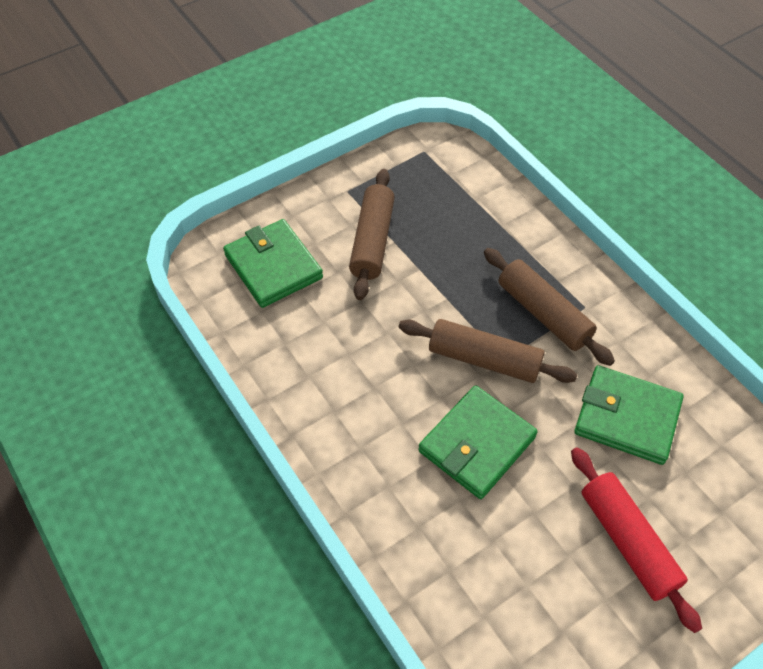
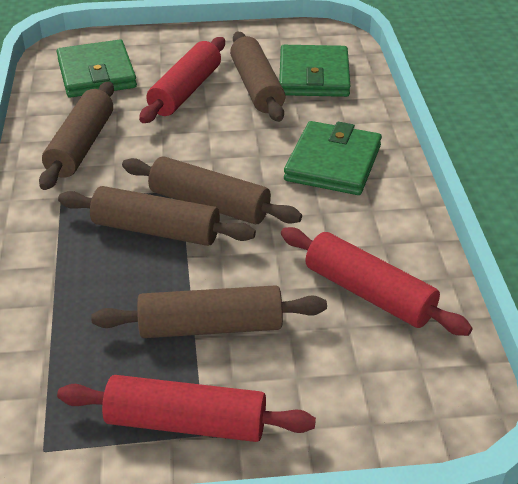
brown rolling pin: [349,169,395,300] [399,319,577,383] [484,248,615,366] = 3 -> [39,81,114,190] [58,186,256,246] [91,285,327,338] [122,156,302,224] [230,32,285,122] = 5
red rolling pin: [571,447,702,633] = 1 -> [57,375,316,442] [139,37,225,123] [281,227,473,336] = 3

